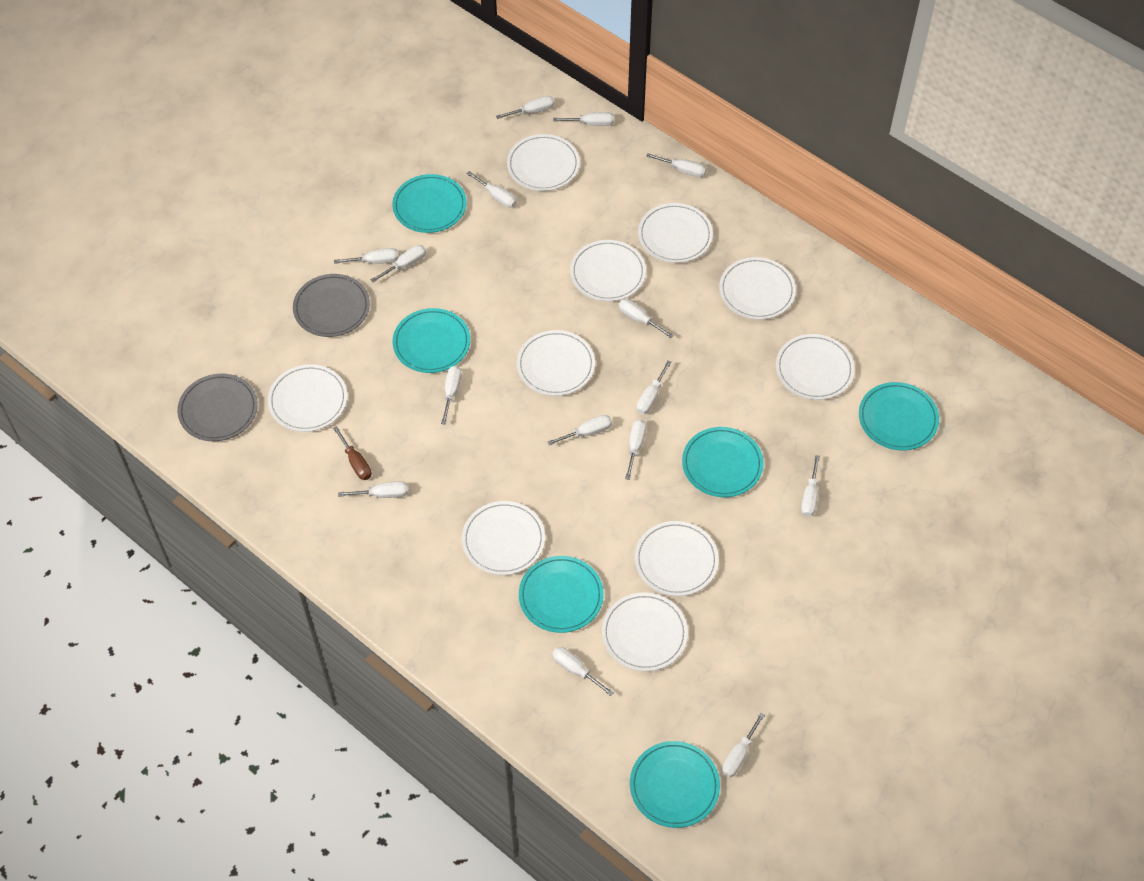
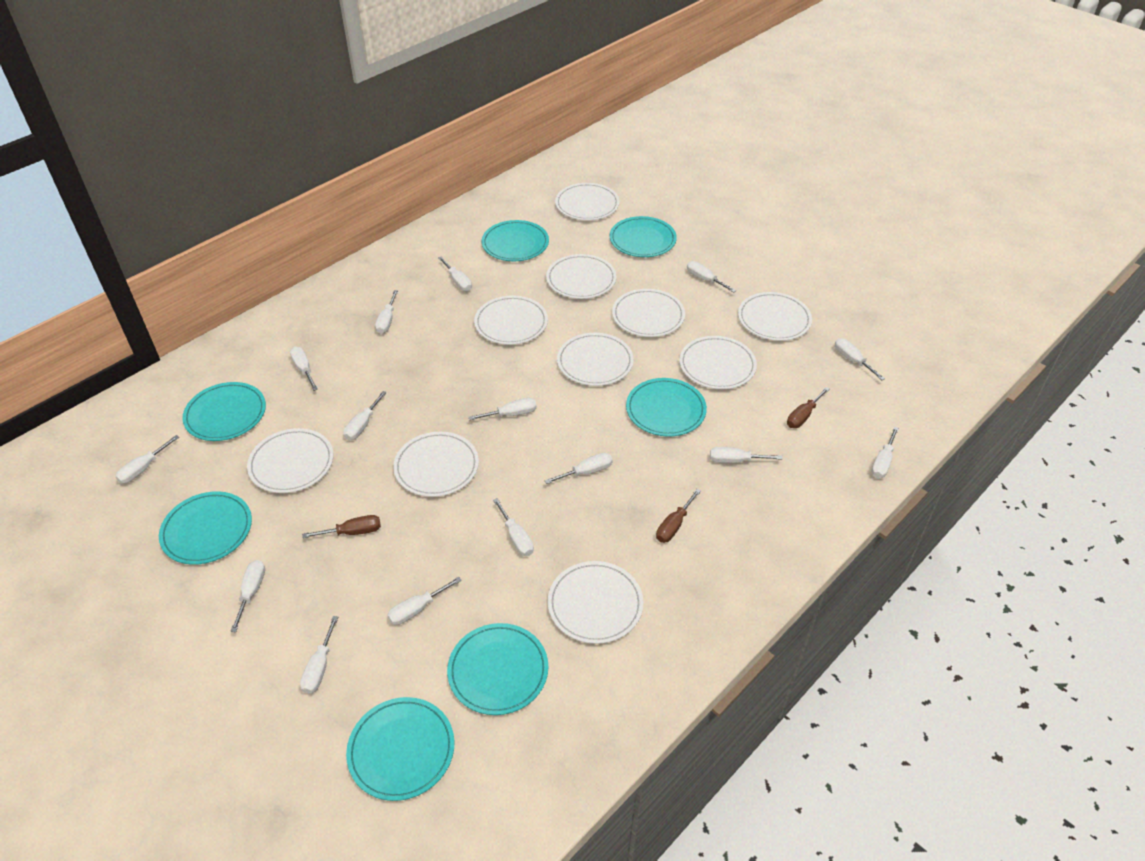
brown screwdriver: [333,426,372,480] = 1 -> [302,515,381,538] [656,489,701,543] [787,387,830,428] = 3
grey plate: [177,373,258,441] [293,274,370,337] = 2 -> none = 0
turquoise plate: [392,174,466,233] [392,308,470,373] [519,556,604,633] [630,741,720,828] [682,427,763,497] [859,382,939,451] = 6 -> [159,491,252,565] [182,382,266,441] [346,697,454,801] [447,623,548,715] [482,220,549,261] [610,216,677,257] [626,378,707,437] = 7

